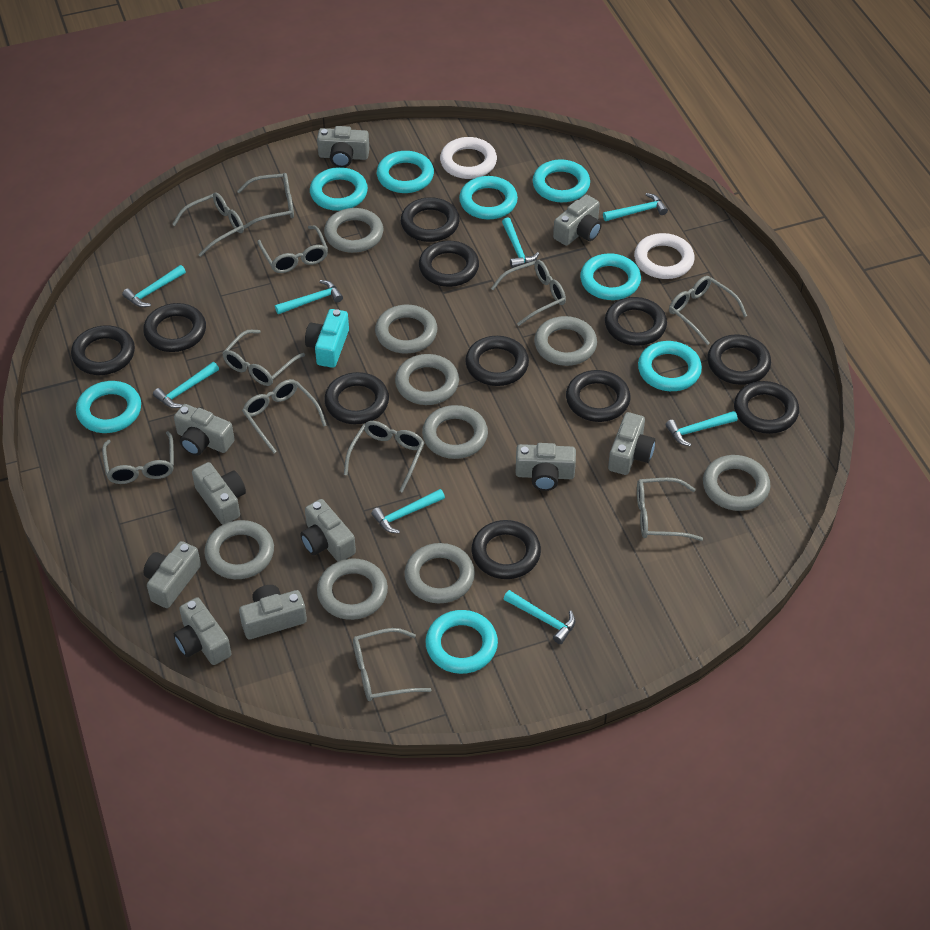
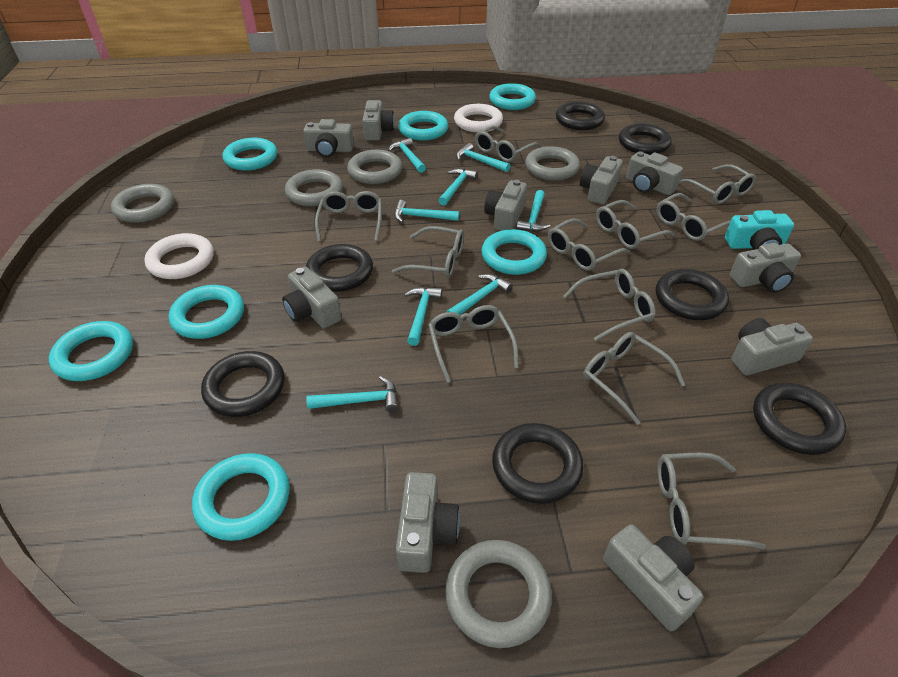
black ring: [71,325,135,375] [143,303,206,352] [324,372,389,424] [401,197,459,242] [419,241,479,287] [465,336,529,386] [471,520,541,579] [566,370,630,422] [605,297,667,346] [707,334,771,385] [734,381,799,434] = 11 -> [201,351,285,417] [306,244,373,292] [492,423,584,504] [556,102,605,130] [619,123,672,155] [656,269,729,320] [753,383,846,455] = 7
grey ring: [204,520,274,579] [317,559,388,620] [324,208,383,253] [375,305,438,354] [395,354,459,405] [405,543,475,603] [422,405,488,459] [534,316,597,366] [703,455,771,511] = 9 -> [111,184,174,223] [285,169,343,206] [347,150,402,184] [445,540,552,648] [525,146,580,180] = 5
turquoise ring: [76,381,141,433] [310,167,368,211] [377,151,434,193] [425,610,498,674] [459,176,518,219] [533,159,590,202] [580,253,641,300] [638,341,702,391] = 8 -> [49,321,133,381] [169,285,244,339] [192,453,290,541] [223,138,277,171] [398,111,448,140] [481,229,547,275] [489,83,536,110] = 7

